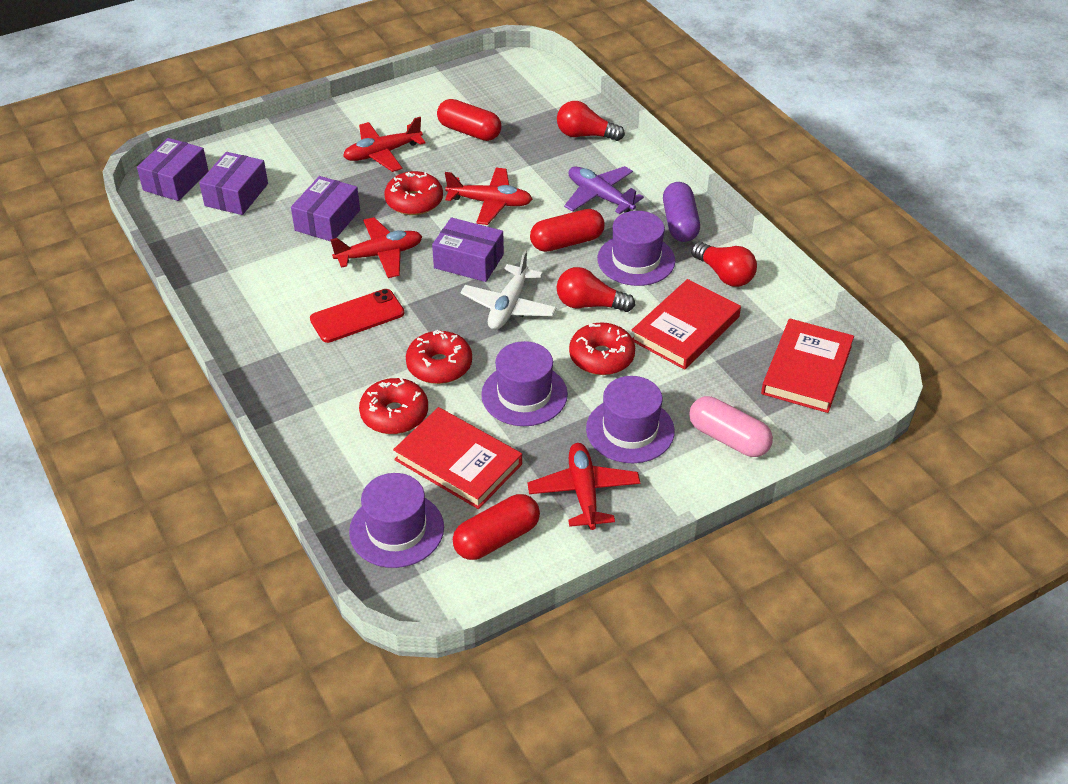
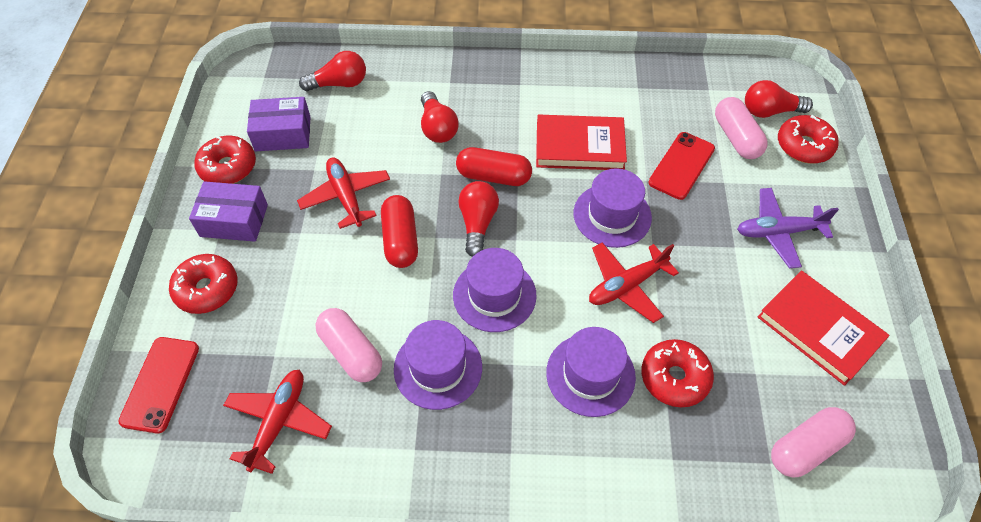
pink capsule: [689,396,773,457] = 1 -> [315,308,382,382] [715,97,768,159] [771,407,856,478] = 3
purple box: [137,138,208,201] [199,152,268,215] [291,176,360,241] [432,217,504,282] = 4 -> [189,181,268,242] [247,97,311,151] = 2
purple capsule: [663,182,700,242] = 1 -> none = 0
red book: [393,407,522,509] [632,279,741,370] [761,319,854,413] = 3 -> [536,115,627,170] [758,270,890,386] = 2
red capsule: [437,99,502,141] [453,494,540,560] [530,209,605,252] = 3 -> [381,195,418,268] [456,147,532,186] = 2
red light bulb: [557,101,625,141] [557,267,635,312] [691,242,757,287] = 3 -> [299,51,366,91] [421,91,459,143] [458,181,499,257] [745,80,813,118] = 4
red phone: [310,289,404,343] = 1 -> [119,337,199,433] [649,132,715,200] = 2
red plane: [330,217,422,278] [343,117,426,172] [445,168,532,225] [527,443,640,530] = 4 -> [223,370,332,474] [297,157,390,229] [589,242,679,323] = 3
white plane: [460,251,557,330] = 1 -> none = 0

